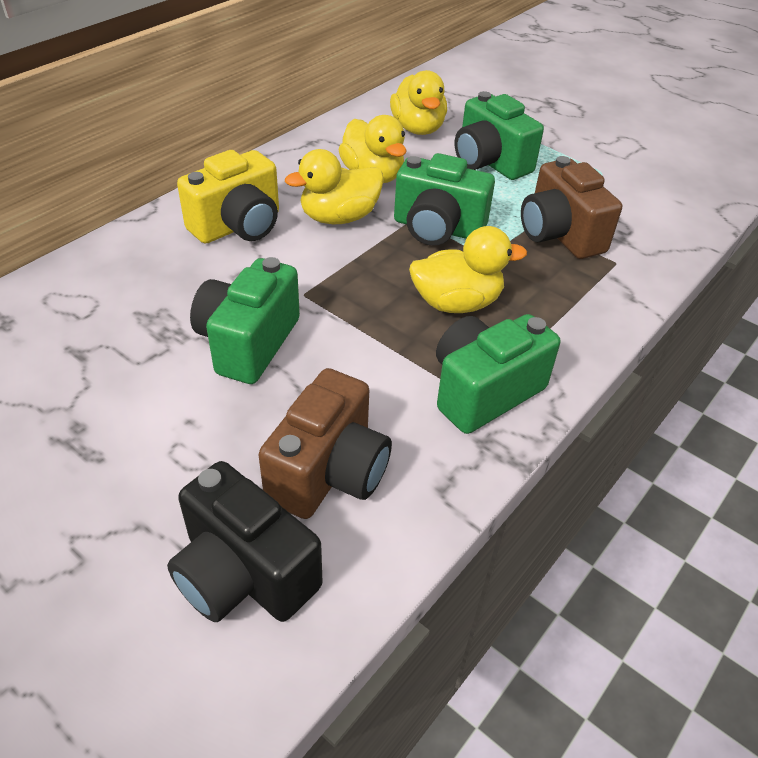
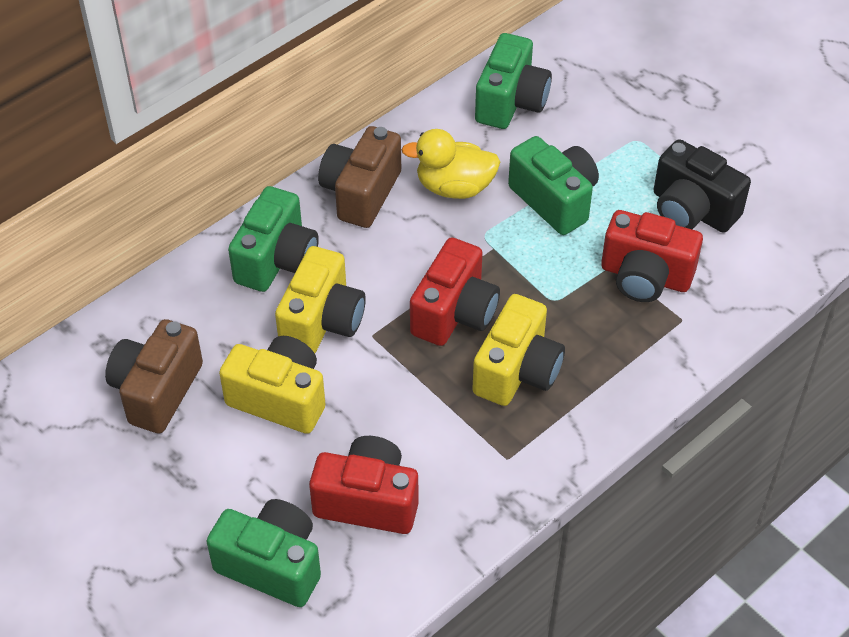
red camera: none = 0 -> [309,436,418,534] [410,237,500,346] [601,210,703,302] = 3
yellow camera: [177,150,279,244] = 1 -> [219,336,325,434] [275,246,366,353] [472,294,565,406] = 3
yellow duck: [285,149,384,224] [338,115,407,183] [390,70,447,135] [409,226,527,313] = 4 -> [401,129,500,199] = 1

